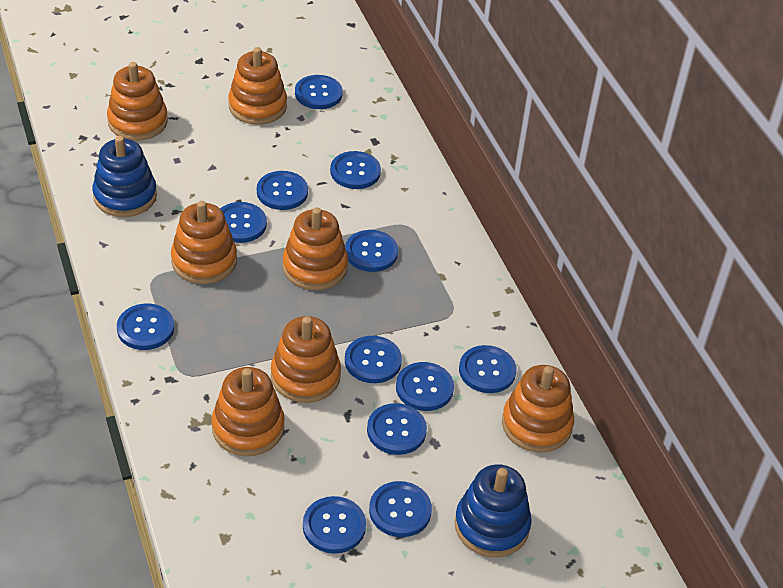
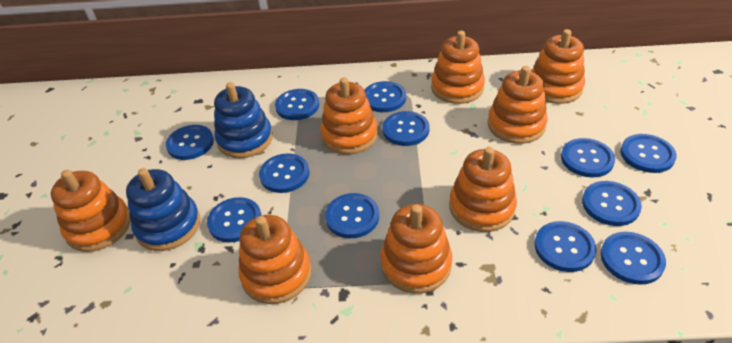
orange stacking toy: [107,62,168,141] [171,201,237,284] [212,367,285,456] [228,47,287,125] [271,316,341,403] [283,207,348,290] [502,365,574,453] = 7 -> [51,170,131,252] [238,215,311,304] [320,78,378,154] [380,204,452,294] [431,31,485,104] [449,147,517,232] [488,66,548,144] [531,29,585,104] = 8

